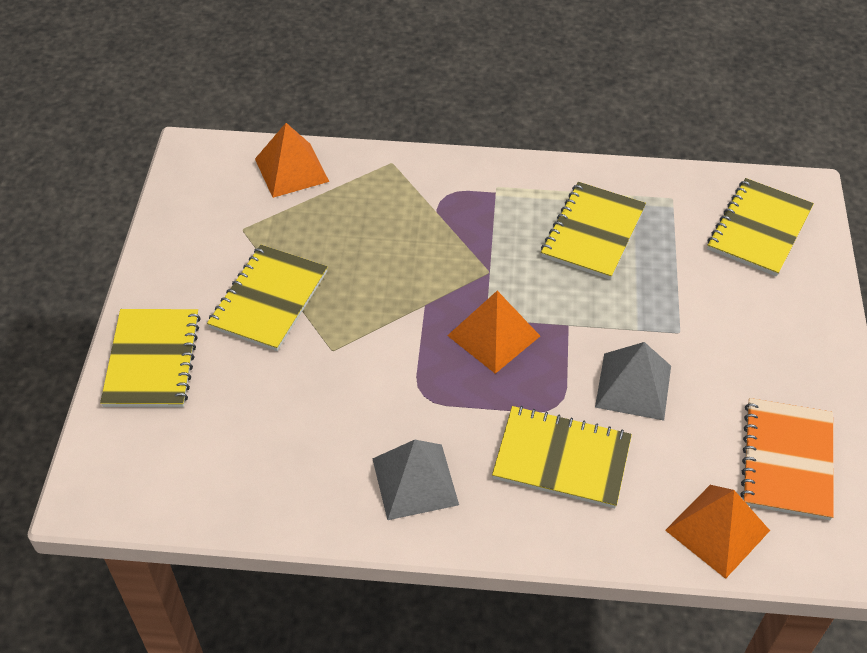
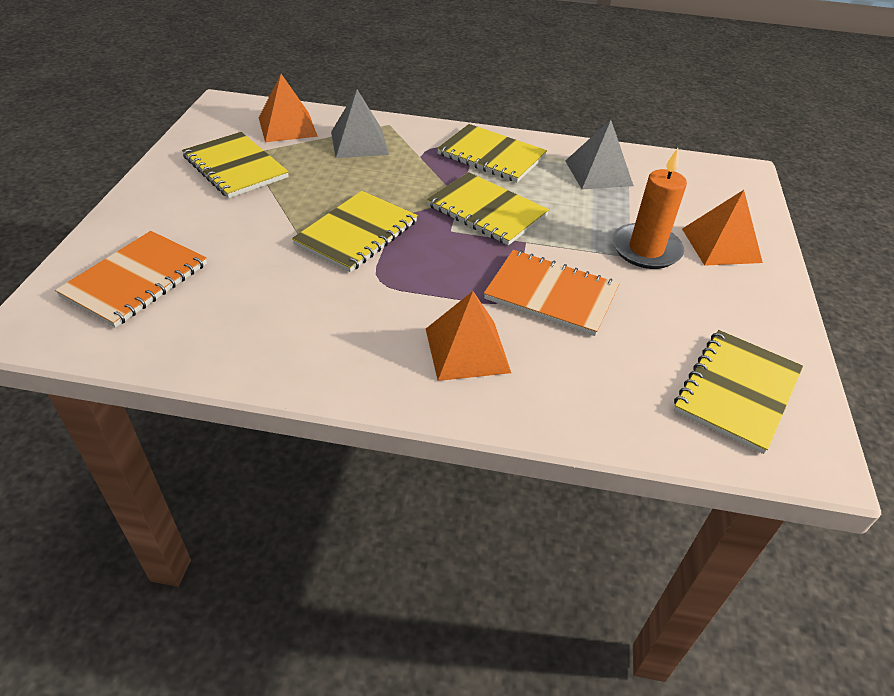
orange candle: none = 0 -> [612,148,687,269] = 1
orange notebook: [740,398,834,520] = 1 -> [55,231,207,328] [484,250,620,336] = 2

